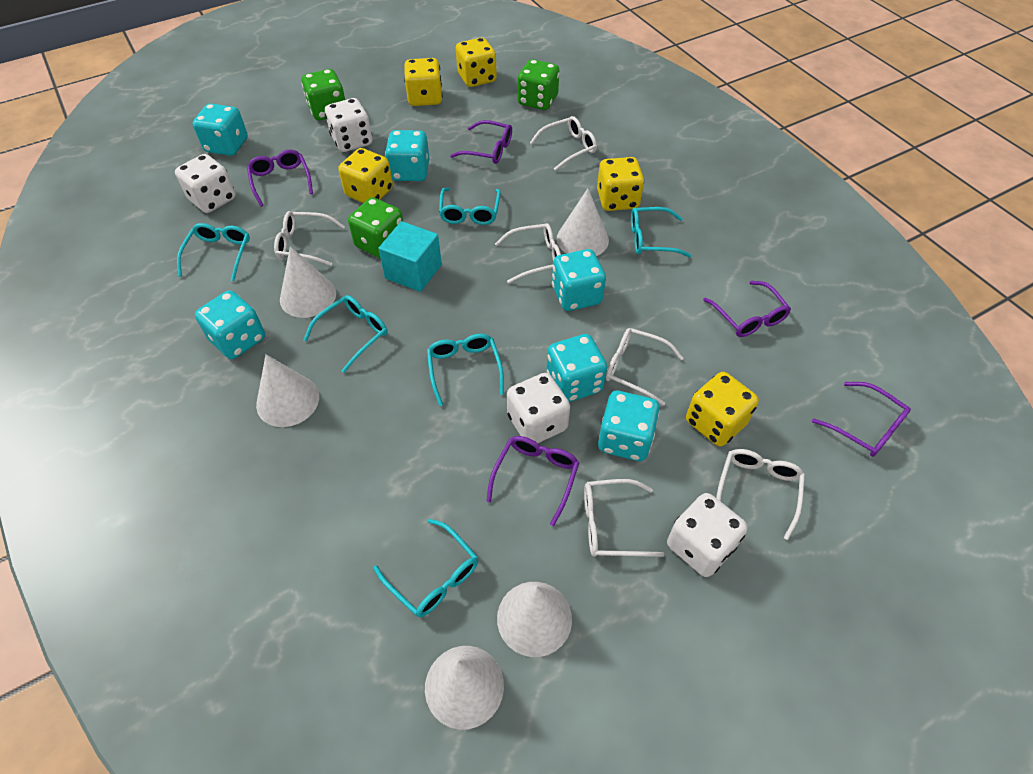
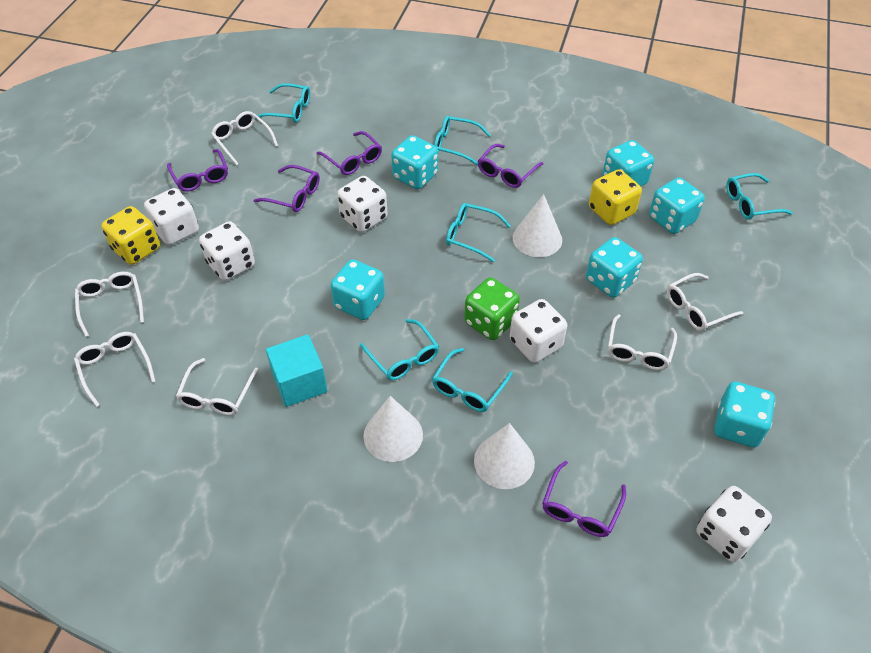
green dice: [301,69,345,120] [348,197,403,259] [518,59,560,110] = 3 -> [464,277,520,340] = 1
white cone: [256,354,319,427] [280,246,336,318] [425,646,504,730] [497,582,572,657] [556,189,609,256] = 5 -> [363,396,423,462] [474,423,535,489] [513,194,562,257] = 3
white dice: [175,154,236,213] [325,98,373,152] [507,373,570,443] [667,493,748,577] = 4 -> [144,188,199,245] [199,221,255,281] [337,176,388,232] [510,299,567,363] [696,486,772,562] = 5
yellow dice: [338,148,393,203] [404,58,443,106] [456,38,497,87] [597,157,644,211] [686,372,759,446] = 5 -> [101,206,160,265] [589,169,642,225] = 2

